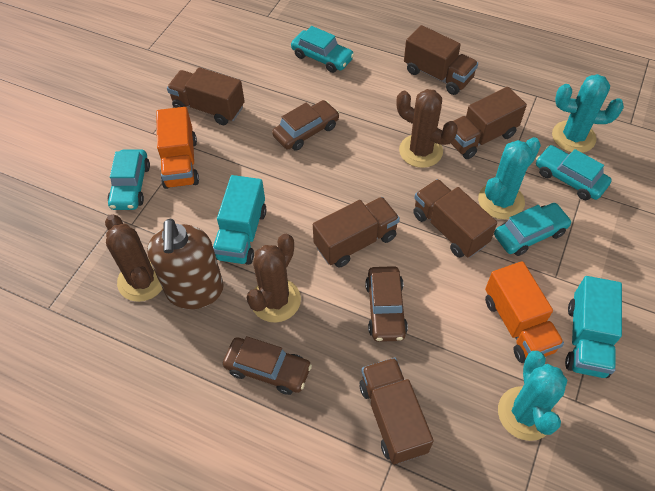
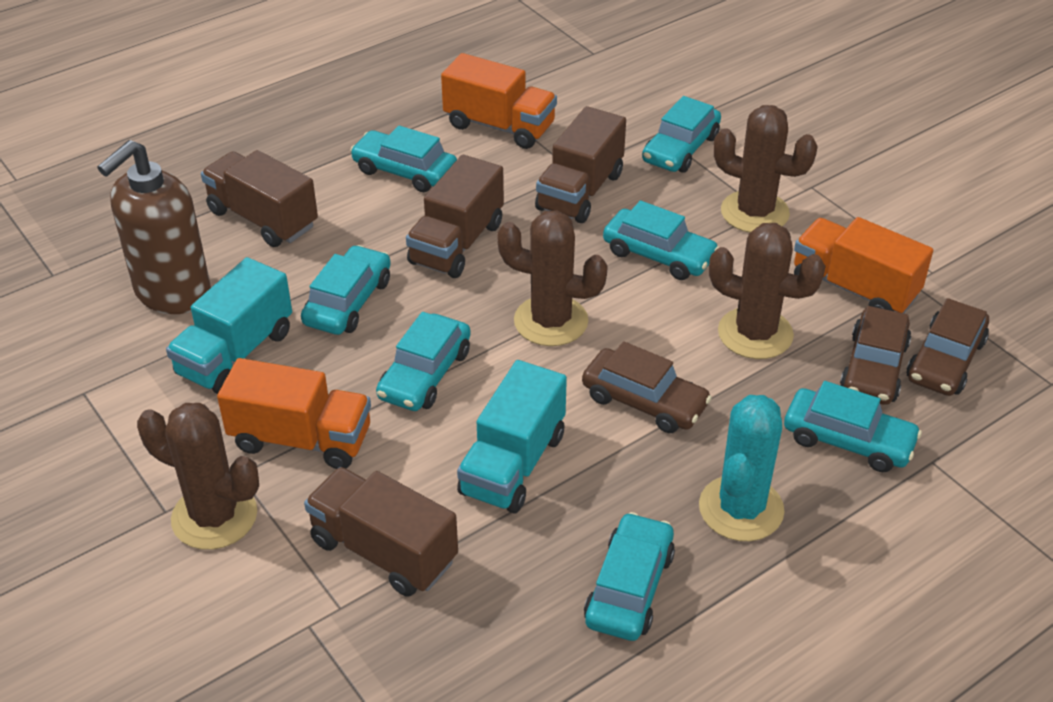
brown cactus: [105,214,162,302] [246,234,301,323] [396,89,458,168] = 3 -> [137,403,259,550] [497,210,608,346] [709,223,826,359] [713,105,818,233] = 4
brown truck: [167,67,245,125] [313,197,400,268] [360,357,434,464] [404,25,478,95] [413,179,497,258] [451,87,527,159] = 6 -> [201,150,318,247] [304,467,458,597] [406,155,504,278] [535,106,626,223] = 4
orange truck: [156,107,199,189] [485,261,564,363] = 2 -> [217,358,371,469] [441,53,557,149] [794,217,933,313] = 3
turquoise cactus: [478,137,541,219] [498,351,568,441] [552,74,624,153] = 3 -> [699,395,784,541] = 1
turquoise car: [108,149,150,210] [291,26,354,73] [494,203,572,256] [536,145,611,200] = 4 -> [301,245,391,335] [350,126,457,192] [376,312,471,411] [584,512,675,641] [603,201,719,280] [642,96,721,173] [784,381,922,472] = 7

